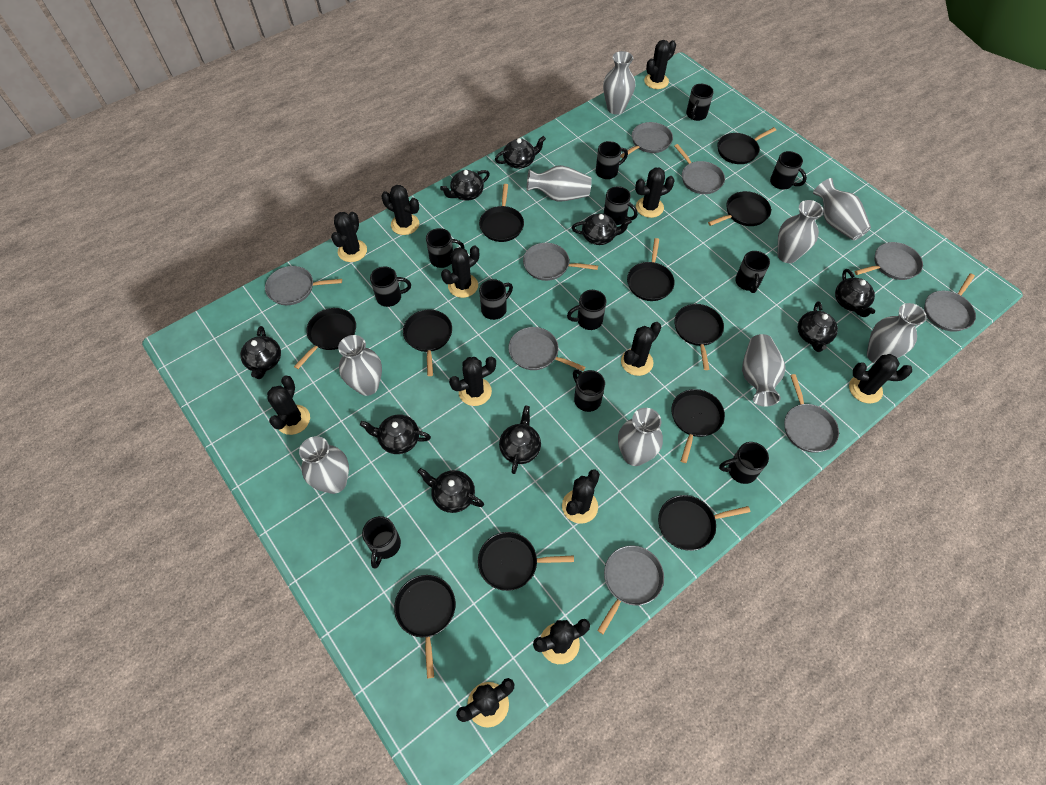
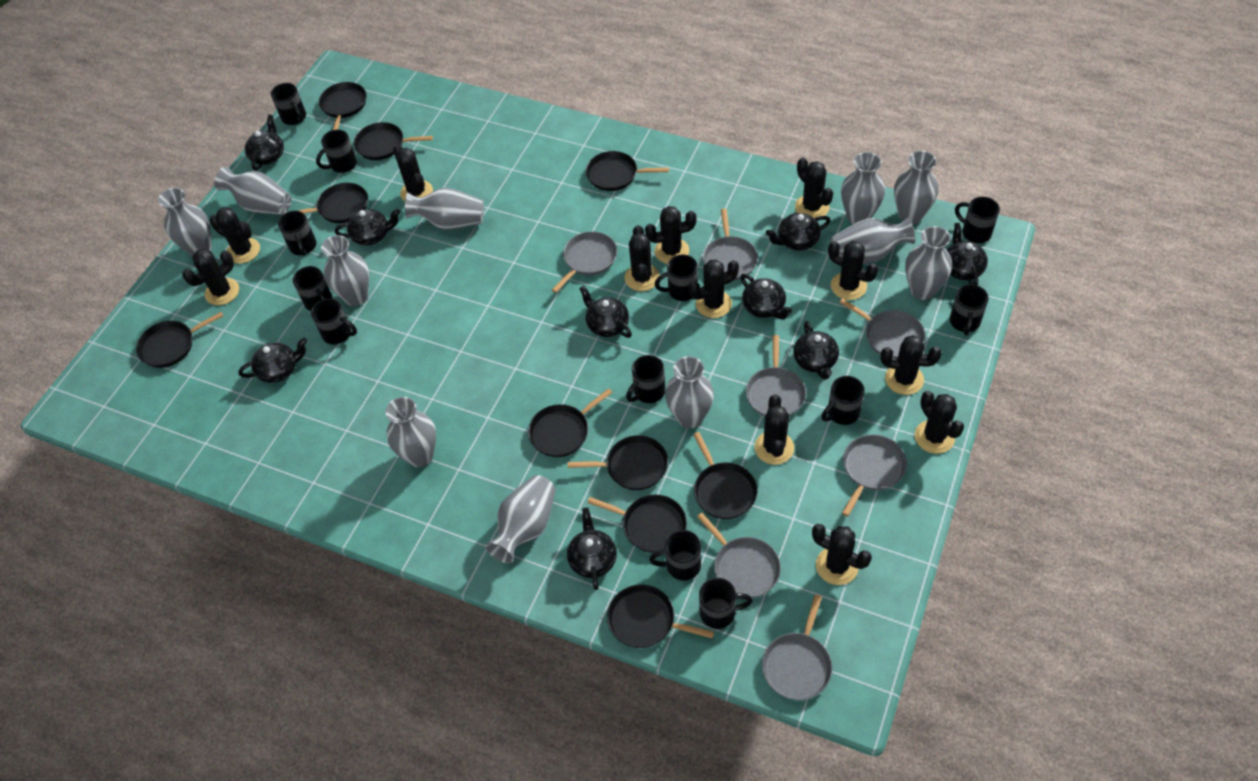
black pan: [294,308,356,369] [394,575,456,678] [403,310,452,376] [478,532,574,591] [479,184,524,242] [627,238,675,301] [658,495,750,551] [671,389,725,463] [674,304,724,370] [708,191,771,226] [717,127,776,164] = 11 -> [136,312,223,368] [284,183,368,223] [319,82,367,130] [354,122,433,160] [528,388,613,457] [568,435,668,490] [586,151,669,191] [587,495,687,553] [607,584,714,648] [693,432,757,519] = 10
grey pan: [265,266,342,305] [508,327,585,371] [523,243,598,281] [597,546,664,634] [620,122,673,158] [674,144,725,194] [784,374,839,453] [854,242,923,280] [924,273,976,332] = 9 -> [552,232,617,293] [697,513,781,598] [703,209,758,281] [746,335,806,417] [762,594,832,700] [839,298,925,357] [842,435,907,516] = 7
grey vase: [299,436,349,494] [338,335,382,396] [527,165,592,202] [603,51,635,114] [618,408,663,466] [742,334,786,407] [777,200,823,263] [813,178,871,241] [867,303,927,363] = 9 -> [158,188,212,257] [214,166,291,215] [321,235,369,306] [386,397,436,467] [405,187,484,230] [485,475,556,564] [665,356,714,428] [830,217,915,263] [841,152,885,224] [894,151,939,224] [905,226,952,300] = 11

